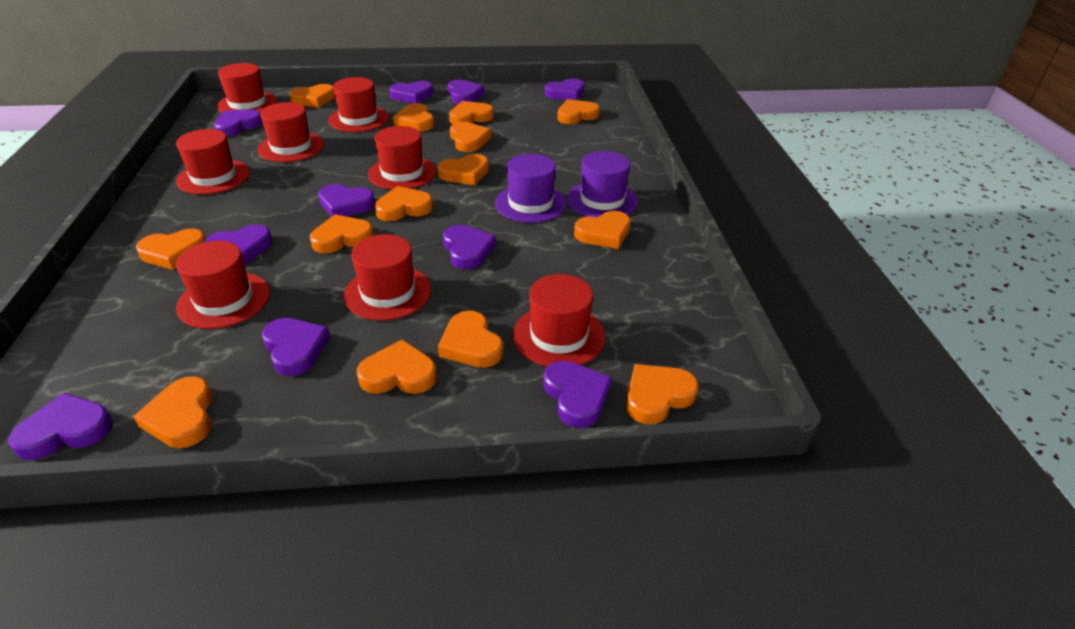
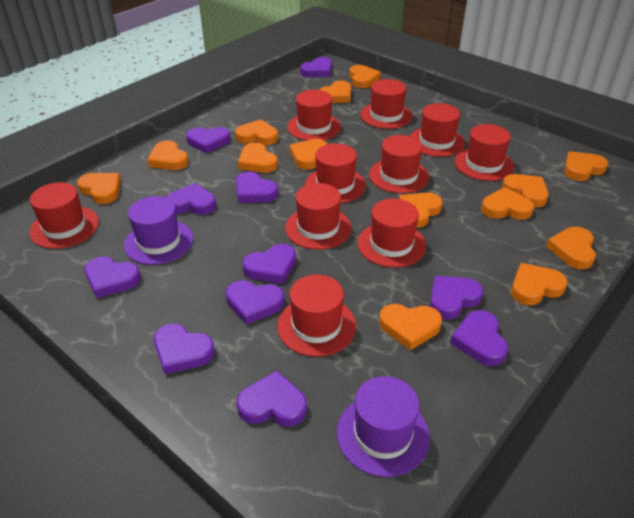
purple heart: [8,393,113,460] [204,224,273,265] [214,109,263,136] [262,318,330,376] [318,184,375,217] [389,81,433,103] [443,225,496,270] [448,80,485,104] [543,361,612,428] [545,78,585,100] = 10 -> [85,256,141,298] [154,323,215,374] [166,183,216,215] [186,127,230,153] [225,280,284,325] [236,172,278,203] [237,371,307,426] [242,244,296,284] [300,57,332,77] [430,276,483,319] [450,310,508,366] = 11
red hat: [176,129,250,195] [176,241,270,329] [217,63,277,113] [257,102,324,162] [328,77,389,132] [344,234,431,321] [368,126,436,190] [513,274,605,367] = 8 -> [29,182,99,249] [277,274,356,357] [285,183,351,250] [287,90,341,141] [305,143,366,203] [357,198,426,268] [360,79,413,129] [369,135,429,194] [410,103,465,157] [455,124,514,181] = 10

